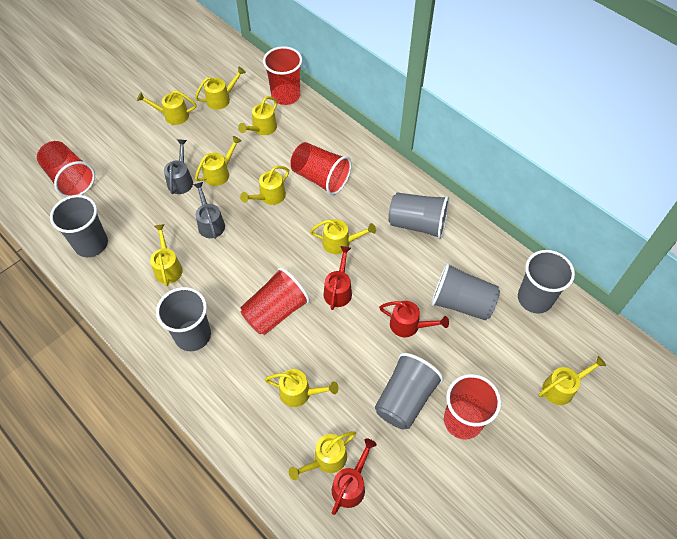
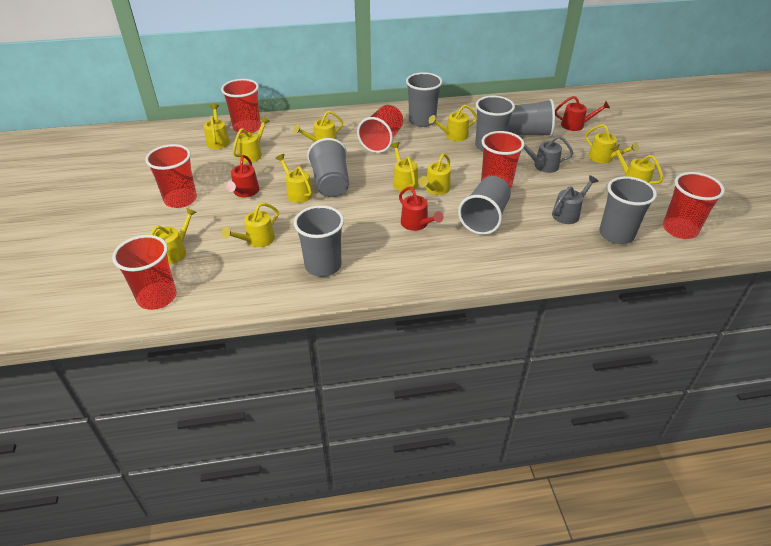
grey cup: [50,195,108,257] [156,287,211,351] [375,353,444,430] [388,193,449,239] [431,262,500,320] [518,250,575,314] = 6 -> [294,205,344,277] [307,138,349,197] [406,72,443,127] [458,176,511,235] [475,96,515,151] [507,99,555,137] [599,176,657,244] = 7
red cup: [37,141,95,197] [240,267,310,335] [263,46,302,105] [291,142,352,195] [444,374,501,439] = 5 -> [112,235,177,310] [145,144,197,208] [221,79,261,134] [357,105,403,153] [481,131,524,189] [663,172,725,239] = 6
yellow watering can: [137,90,196,125] [150,224,183,286] [195,66,246,110] [195,136,242,186] [238,96,277,135] [240,166,289,205] [265,369,338,407] [289,431,356,480] [310,219,376,254] [539,356,606,405] = 10 -> [150,208,196,264] [204,104,230,149] [222,203,279,247] [232,117,269,163] [275,154,313,203] [293,111,343,142] [390,142,418,192] [418,153,451,195] [429,104,477,141] [585,124,639,163] [611,144,663,184] = 11

